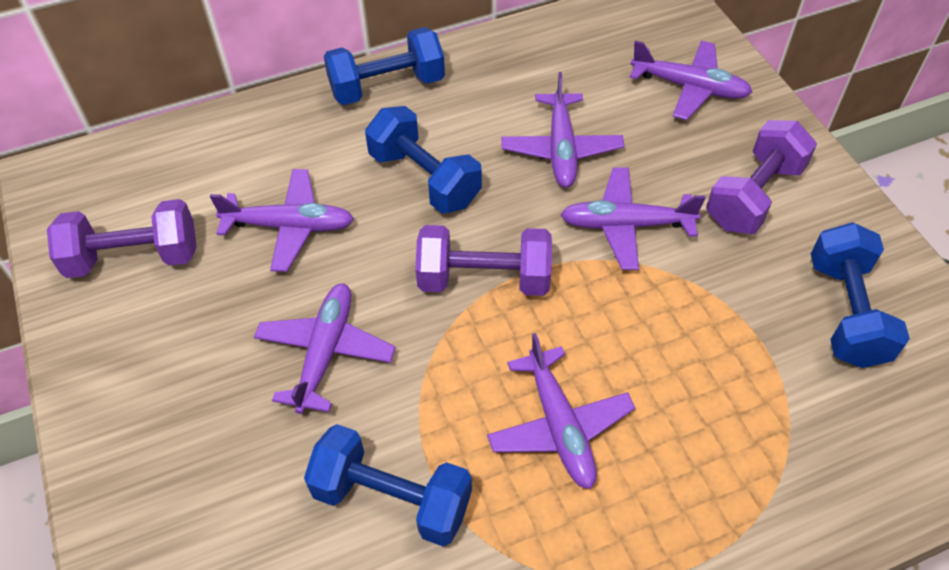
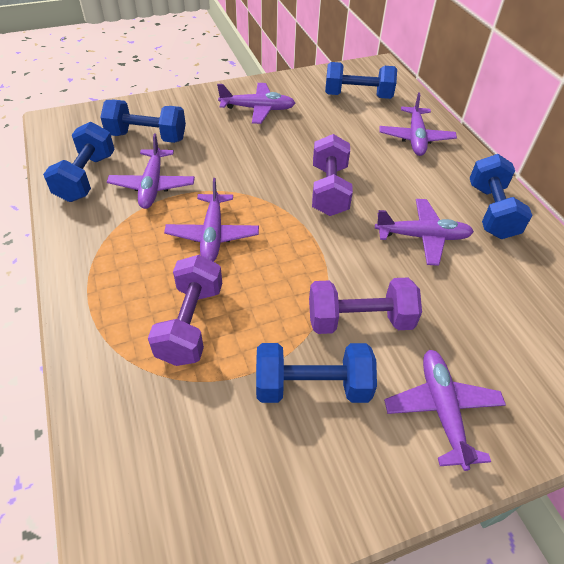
blue dumbbell: [304,424,472,547] [324,27,445,105] [365,106,482,214] [811,222,910,368] = 4 -> [43,122,115,202] [100,100,186,143] [256,343,377,403] [325,62,397,99] [470,154,533,239] = 5

